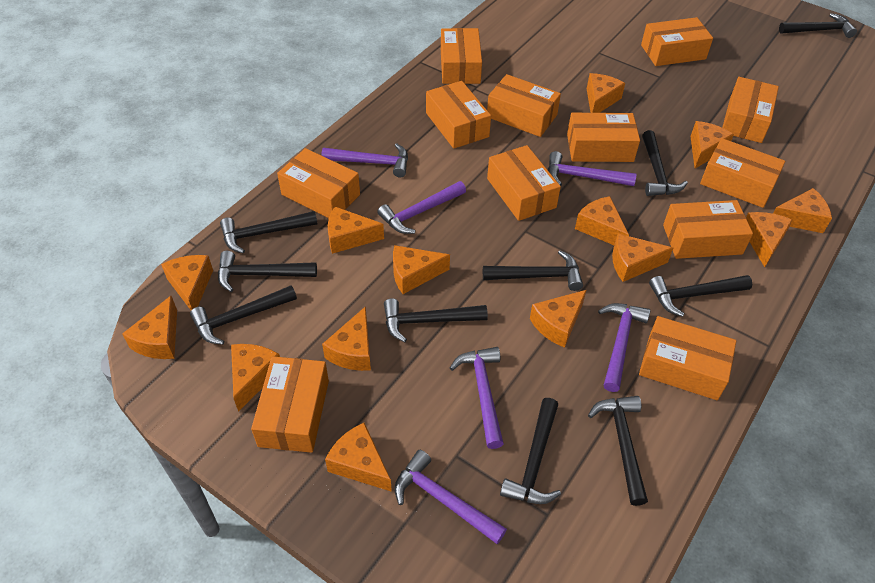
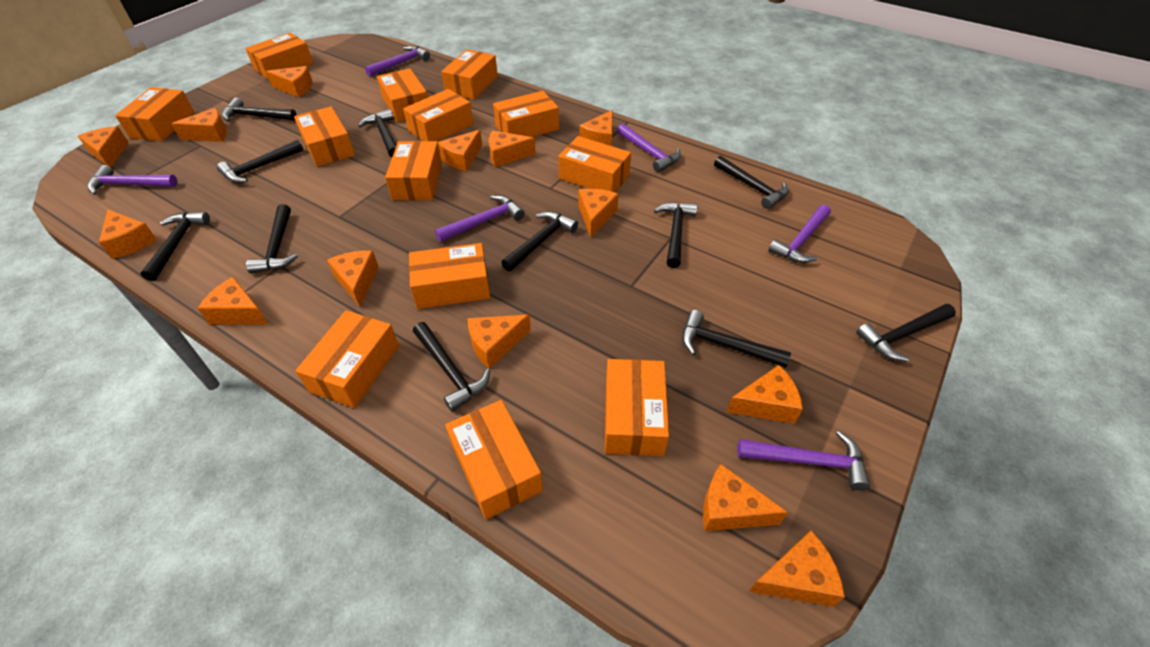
black hammer: [190,285,297,345] [218,251,317,292] [220,211,317,253] [384,298,488,343] [483,250,583,291] [500,398,561,504] [588,396,648,506] [642,130,688,196] [649,275,752,317] [779,13,857,38] = 10 -> [140,212,210,281] [217,140,303,183] [222,98,296,122] [246,204,298,273] [358,109,396,157] [413,322,490,412] [501,211,578,271] [654,202,698,268] [682,310,791,368] [714,156,789,209] [856,304,956,362] = 11
orange box: [251,356,329,453] [277,148,360,218] [426,81,491,149] [441,28,482,84] [487,74,561,137] [487,145,561,221] [567,113,640,162] [639,316,736,400] [641,17,713,66] [663,200,753,259] [700,138,785,208] [722,77,779,143] = 12 -> [115,87,195,141] [245,33,313,80] [294,106,355,167] [295,310,399,408] [377,68,428,122] [385,141,442,200] [403,89,473,141] [409,243,490,309] [441,49,498,100] [445,400,543,519] [493,91,559,137] [558,136,631,192] [605,359,669,456] = 13

